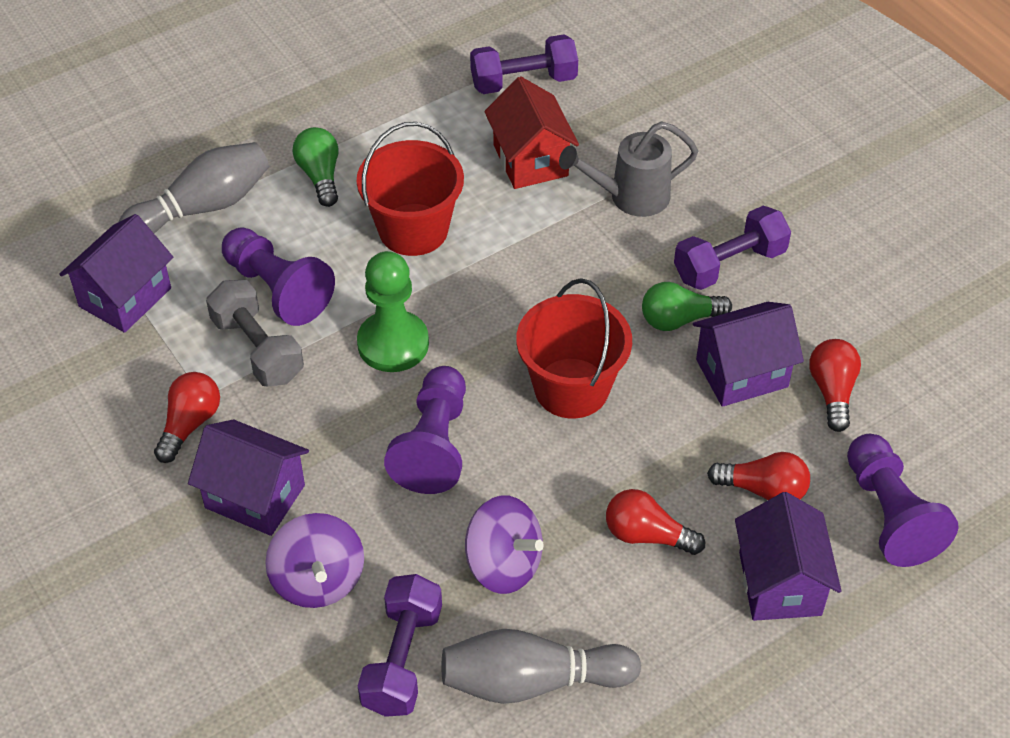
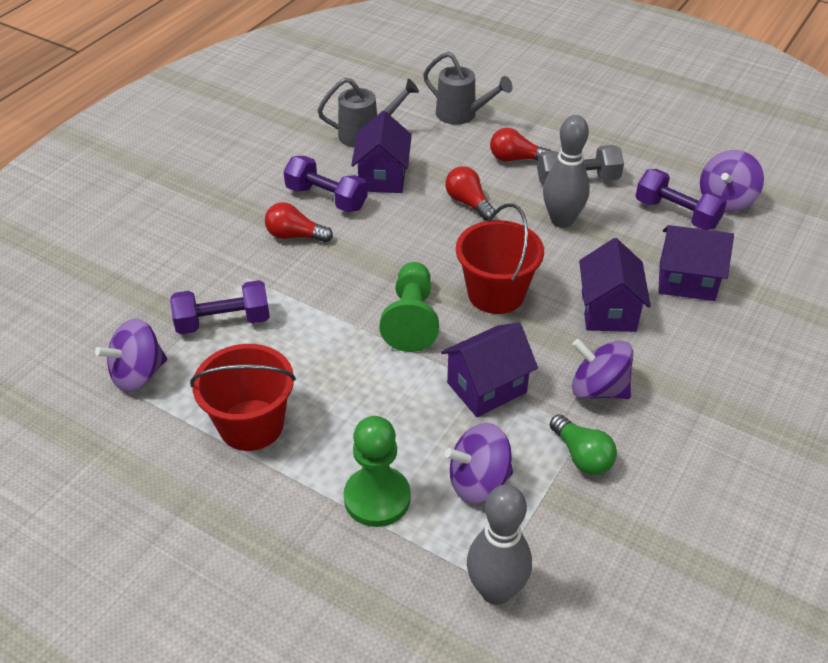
green light bulb: [292,127,338,207] [642,282,732,331] = 2 -> [550,414,617,475] = 1
green pawn: [357,251,429,372] = 1 -> [344,416,411,527] [380,262,439,352] = 2
grey watering can: [559,121,698,217] = 1 -> [317,78,419,147] [423,52,512,125] = 2
purple pawn: [222,227,335,326] [384,366,466,494] [847,434,959,567] = 3 -> none = 0
purple spinning top: [265,513,364,608] [465,495,544,594] = 2 -> [95,318,167,393] [445,423,513,504] [572,339,633,399] [700,150,764,212] = 4
red house: [484,76,579,189] = 1 -> none = 0
red light bulb: [154,372,220,463] [606,489,705,555] [707,452,810,500] [809,339,861,432] = 4 -> [265,202,333,243] [445,166,495,221] [490,128,551,162] = 3

